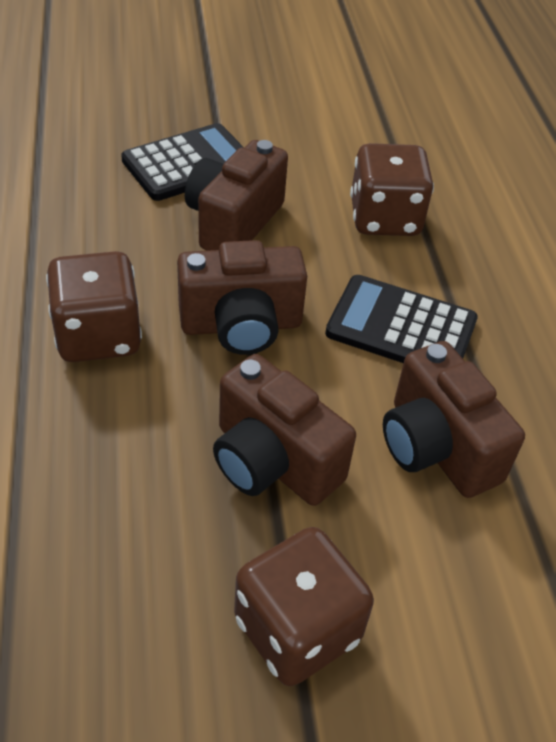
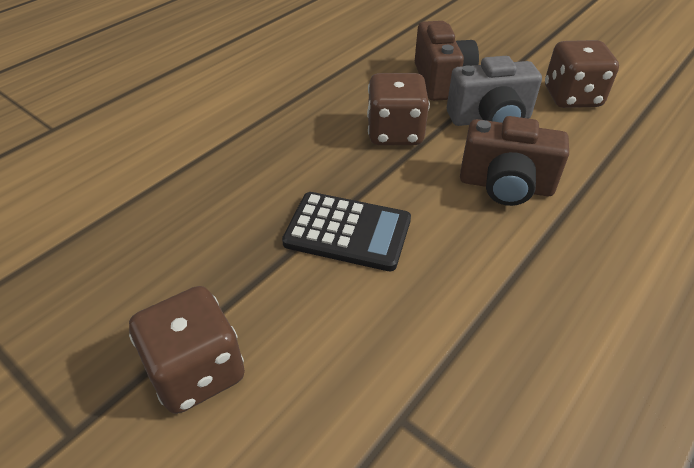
black calculator: [121,123,244,201] [325,275,478,363] = 2 -> [282,192,411,271] = 1
brown camera: [177,240,307,355] [185,140,288,251] [213,354,356,506] [383,341,525,498] = 4 -> [415,21,479,101] [460,116,569,206] = 2
grey camera: none = 0 -> [447,56,542,126] = 1

